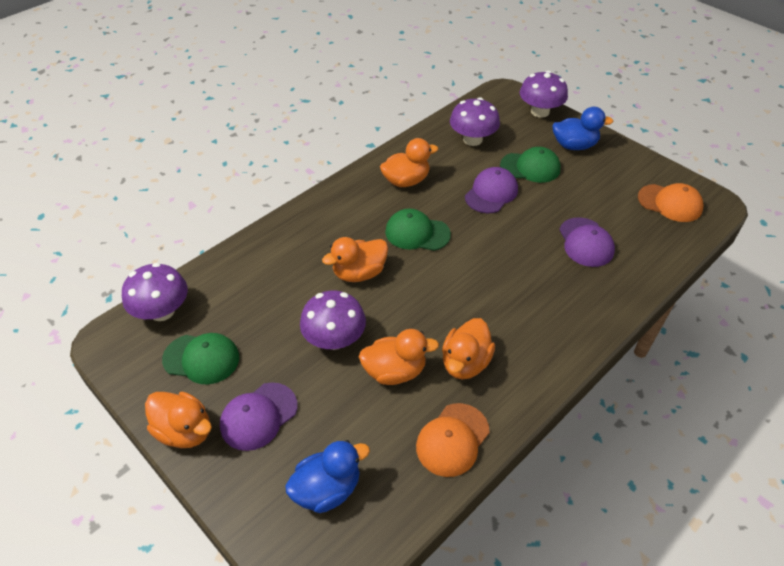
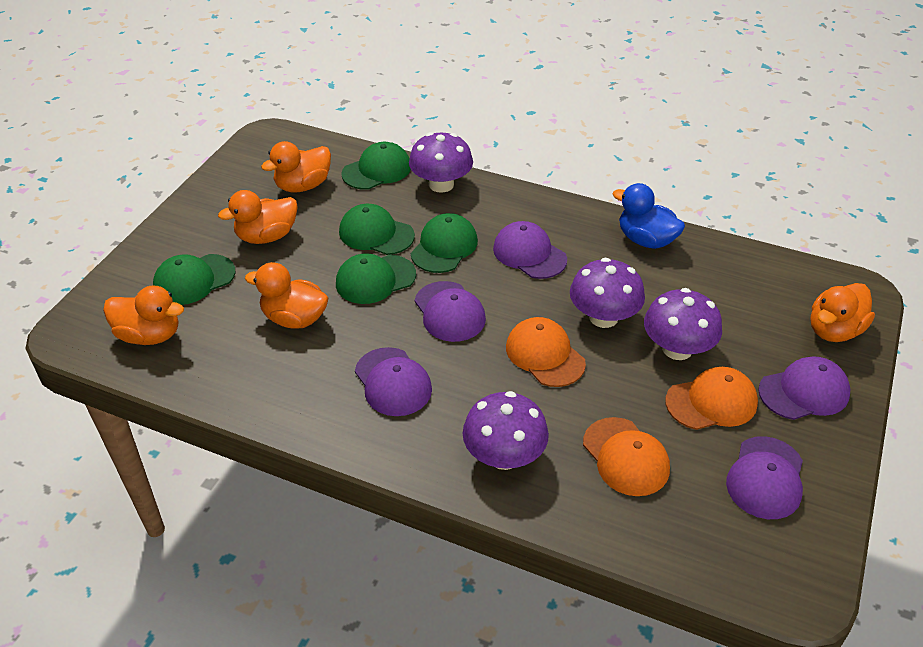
blue duck: [285,440,370,513] [552,107,614,150] = 2 -> [613,183,685,249] = 1
green cap: [162,333,239,384] [385,209,451,251] [500,147,561,183] = 3 -> [153,254,235,305] [336,253,416,304] [339,204,415,255] [341,142,411,190] [411,213,478,273] = 5
orange cap: [416,403,490,477] [638,183,703,222] = 2 -> [506,317,586,387] [583,417,670,496] [665,367,758,430] = 3
purple cap: [220,382,297,451] [465,167,518,213] [559,217,615,267] = 3 -> [355,347,432,416] [415,281,486,342] [493,221,567,279] [726,436,803,519] [758,356,850,420] = 5

